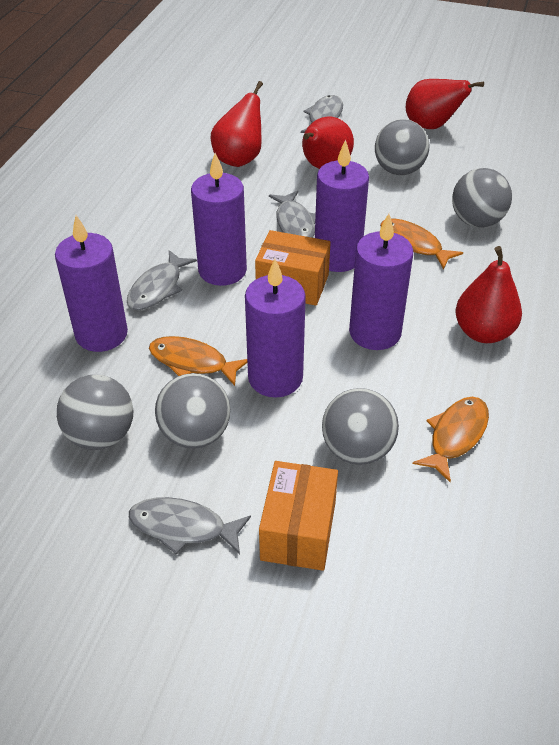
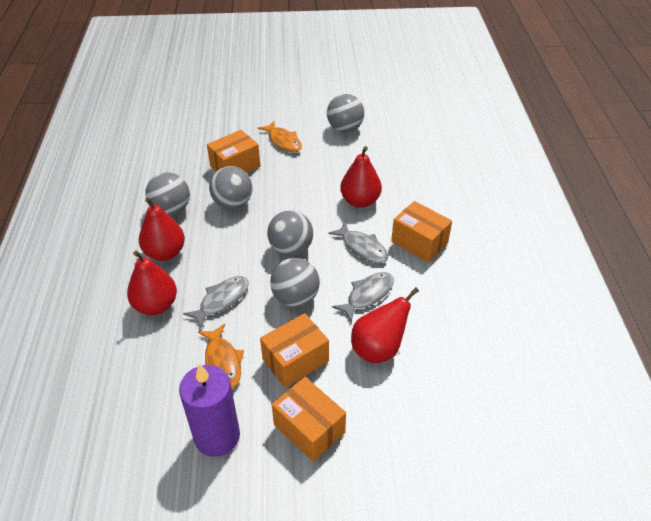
grey fish: [127,250,197,311] [129,497,251,554] [269,191,316,238] [301,95,343,133] = 4 -> [183,276,249,328] [328,222,388,263] [332,272,394,322] = 3
orange box: [255,230,331,306] [259,461,338,571] = 2 -> [207,130,260,173] [260,313,329,388] [272,377,346,462] [391,201,452,262] = 4
orange fish: [149,336,247,386] [380,219,463,270] [413,397,489,482] = 3 -> [198,324,244,388] [258,121,302,153] = 2
purple candle: [55,215,128,352] [191,153,247,286] [245,259,306,397] [315,139,369,272] [349,214,413,350] = 5 -> [179,364,240,457] = 1

